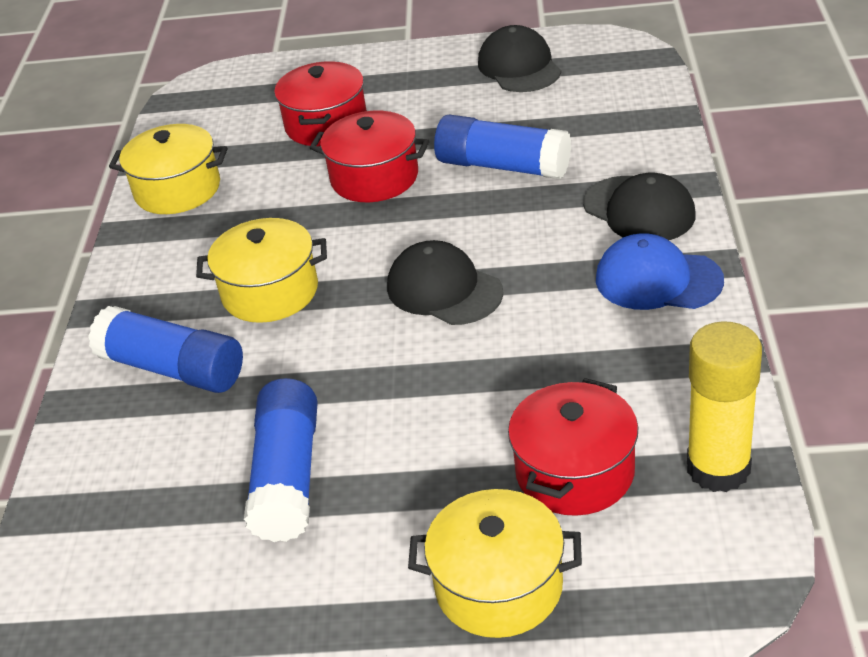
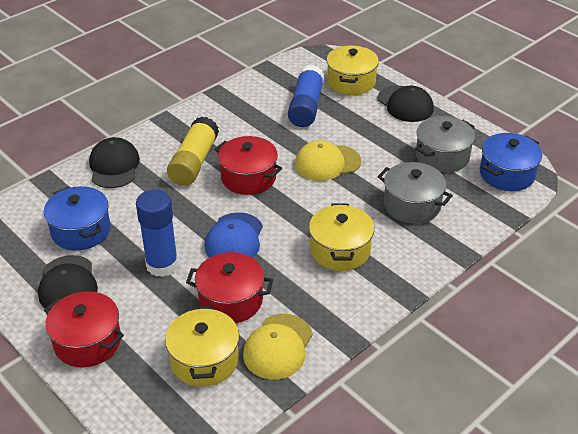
blue glue stick: [88,306,243,393] [244,378,318,542] [434,115,571,179] = 3 -> [136,189,178,277] [288,65,324,127] = 2
blue pot: none = 0 -> [44,186,111,251] [480,133,542,191] = 2
grey pot: none = 0 -> [378,162,453,224] [415,116,475,173] = 2
yellow cap: none = 0 -> [243,314,313,380] [295,140,361,181] = 2

